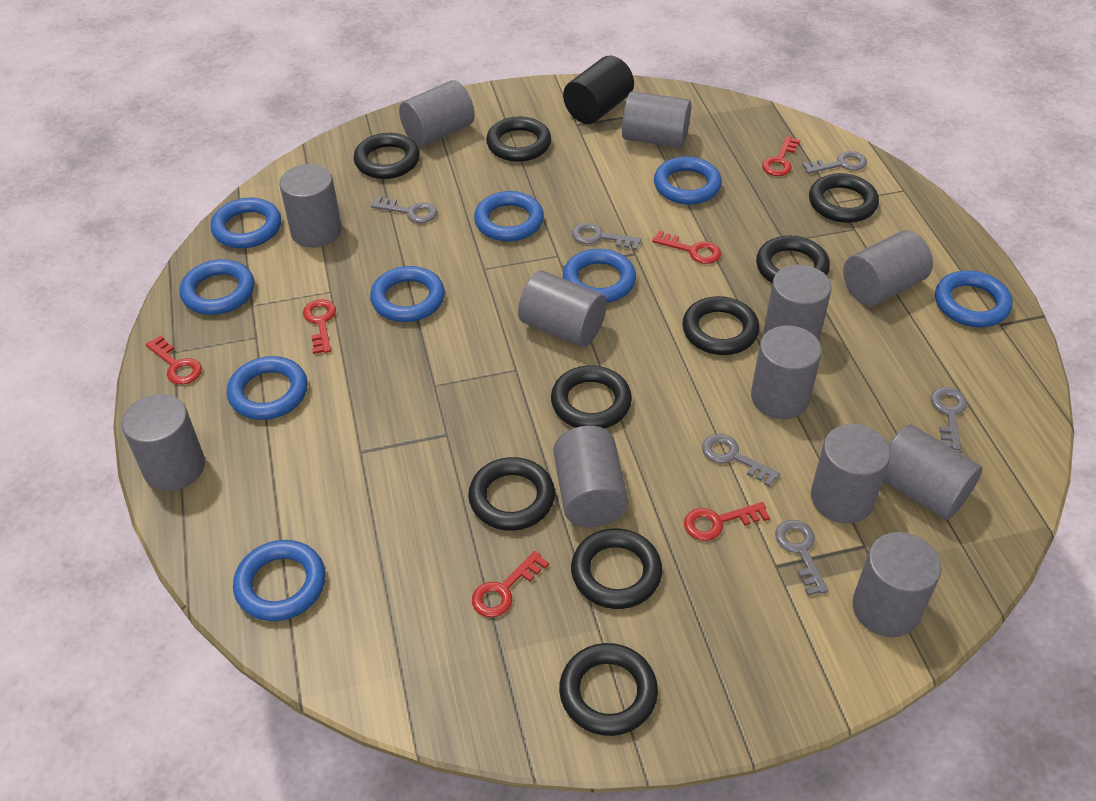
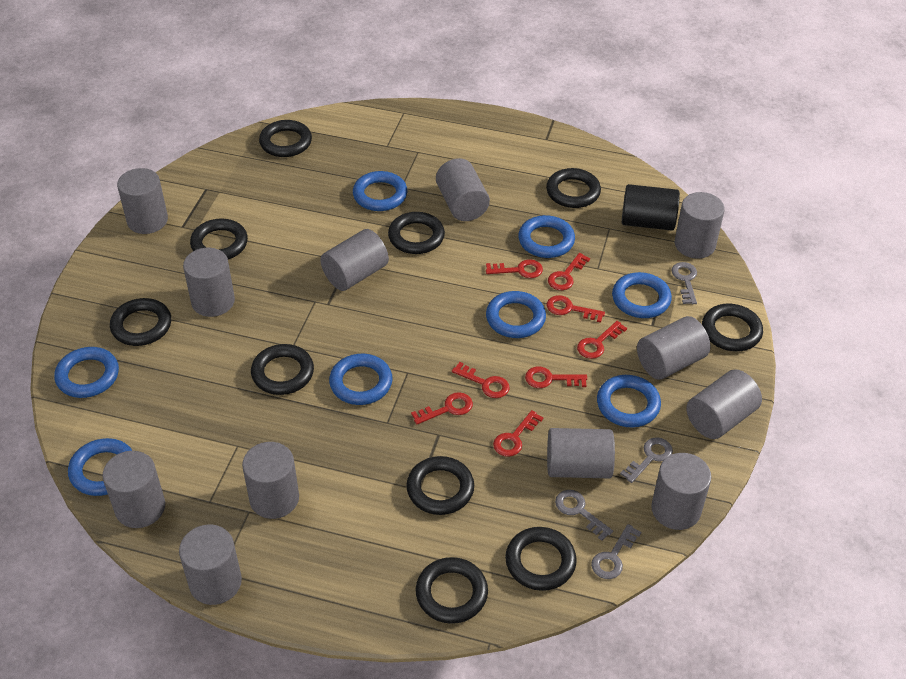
black ring: [354,133,420,179] [468,457,555,531] [486,116,551,162] [551,365,632,429] [559,643,658,736] [571,529,662,609] [682,296,759,355] [756,236,830,283] [809,173,879,223] = 9 -> [110,298,171,346] [190,218,248,259] [251,344,314,395] [259,120,312,157] [388,212,445,254] [406,456,474,515] [416,557,488,624] [505,527,577,591] [546,168,601,208] [702,304,763,351] = 10
blue ring: [179,259,255,315] [210,198,281,248] [227,356,308,420] [233,540,326,621] [370,266,445,322] [474,191,544,241] [563,249,636,303] [654,156,722,205] [935,270,1013,327] = 9 -> [54,347,119,398] [68,438,133,496] [329,354,392,405] [353,171,407,211] [486,291,546,338] [518,215,575,258] [597,375,661,427] [612,272,672,318] = 8
grey key: [371,196,437,223] [572,223,641,250] [702,434,780,487] [775,520,828,596] [802,151,867,174] [931,387,967,450] = 6 -> [555,490,613,541] [591,524,641,579] [620,437,673,483] [671,262,697,304] = 4
red key: [145,335,202,384] [303,299,336,354] [472,551,549,618] [652,231,721,264] [684,502,770,541] [762,136,801,176] = 6 -> [411,392,473,425] [452,362,510,398] [486,259,543,278] [493,410,543,457] [525,367,587,388] [547,295,605,323] [548,253,590,290] [577,321,627,359] = 8

